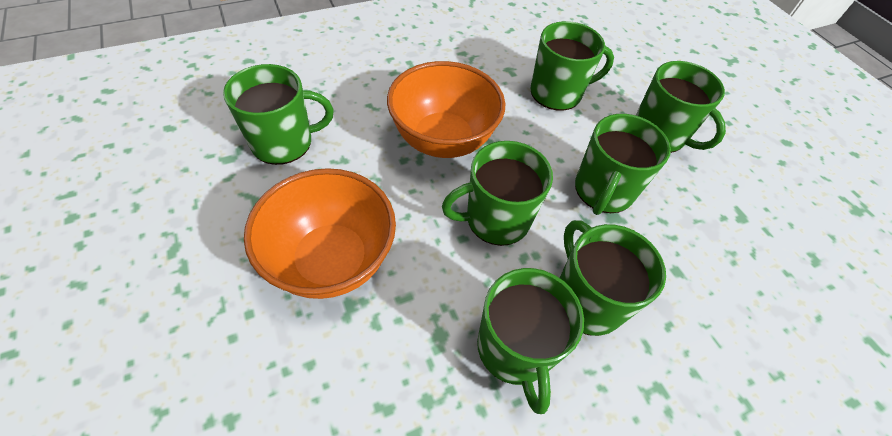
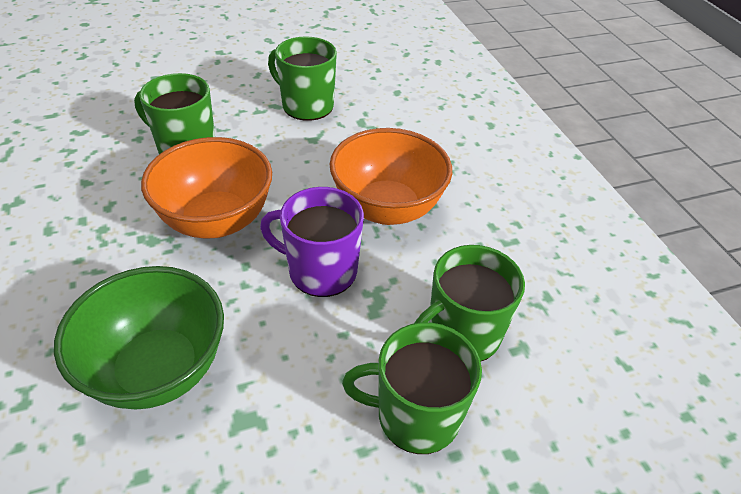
green bowl: none = 0 -> [54,266,224,409] = 1
green mug: [223,64,334,165] [442,141,553,246] [477,268,584,414] [531,21,614,111] [559,220,666,336] [575,114,671,215] [635,61,726,153] = 7 -> [134,73,215,154] [268,37,337,121] [342,322,482,454] [414,245,525,361] = 4
purple mug: none = 0 -> [260,187,364,297] = 1

